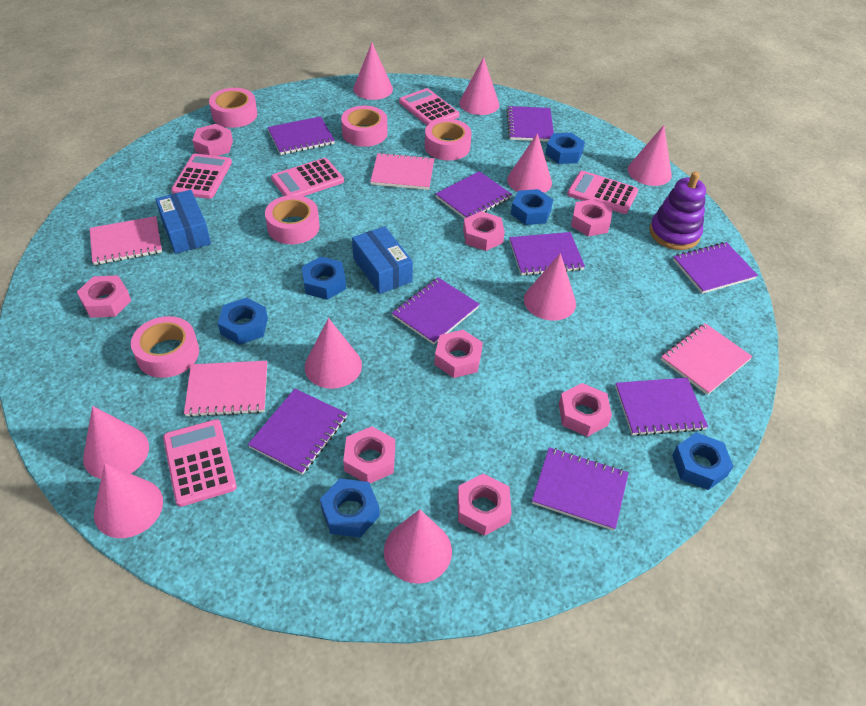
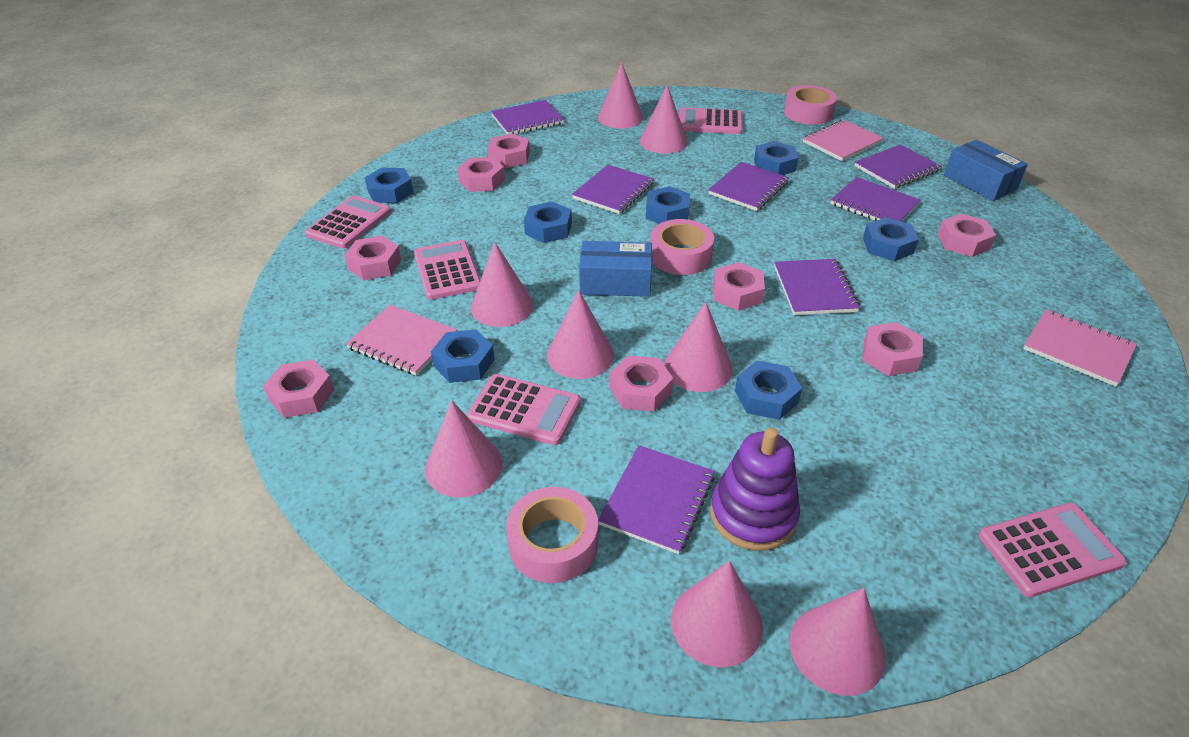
blue nut: [218,297,268,345] [302,256,346,300] [320,478,380,538] [511,189,553,225] [545,133,585,164] [672,432,734,490] = 6 -> [364,168,414,203] [431,329,495,383] [524,201,572,243] [646,186,690,224] [735,361,802,420] [754,141,798,175] [863,217,919,261] = 7
pink cone: [83,406,149,479] [94,463,163,538] [305,318,362,389] [353,42,393,100] [384,509,452,584] [459,57,499,115] [507,133,552,193] [524,253,576,321] [628,125,672,186] = 9 -> [425,400,503,497] [471,243,534,327] [547,290,614,379] [598,62,643,129] [640,84,688,154] [664,302,733,392] [671,561,763,667] [789,588,886,696] = 8
pink notebook: [90,216,162,265] [184,361,267,417] [370,153,434,190] [661,323,753,395] = 4 -> [346,305,457,376] [803,120,884,161] [1023,309,1137,387] = 3
pink tape: [131,316,199,378] [209,88,257,128] [265,195,320,244] [341,106,387,147] [425,119,472,161] = 5 -> [506,487,598,583] [651,219,714,275] [784,85,837,125] = 3
purple notebook: [248,389,347,475] [268,116,335,155] [392,278,480,345] [436,171,512,219] [507,106,554,142] [509,232,585,276] [532,447,629,531] [615,378,708,436] [673,242,758,294] = 9 -> [491,100,564,134] [572,165,654,214] [598,445,715,554] [708,162,789,211] [774,259,860,315] [830,177,921,222] [855,144,941,189] = 7

